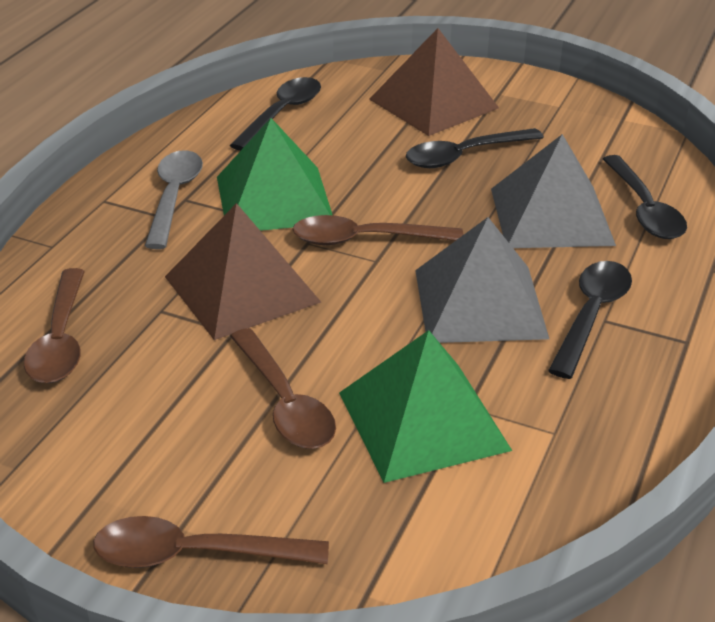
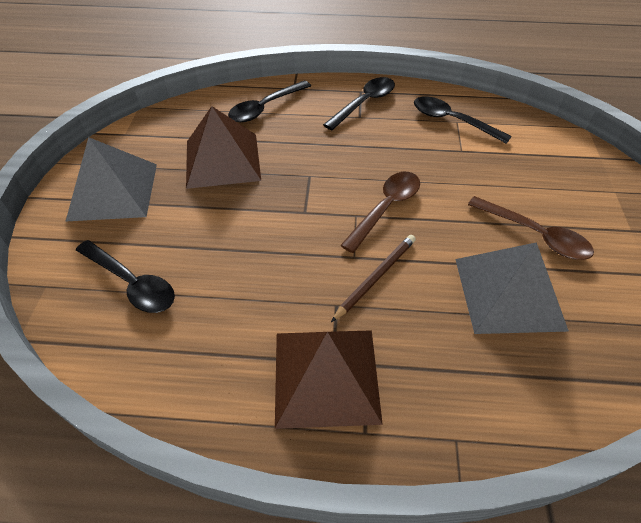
brown pencil: none = 0 -> [331,235,416,322] = 1
brown spoon: [24,268,85,383] [93,516,329,568] [230,328,336,449] [292,215,464,245] = 4 -> [340,172,420,253] [468,196,594,260] = 2
green pyramid: [217,118,332,231] [339,330,512,483] = 2 -> none = 0
grey spoon: [145,150,203,249] = 1 -> none = 0

